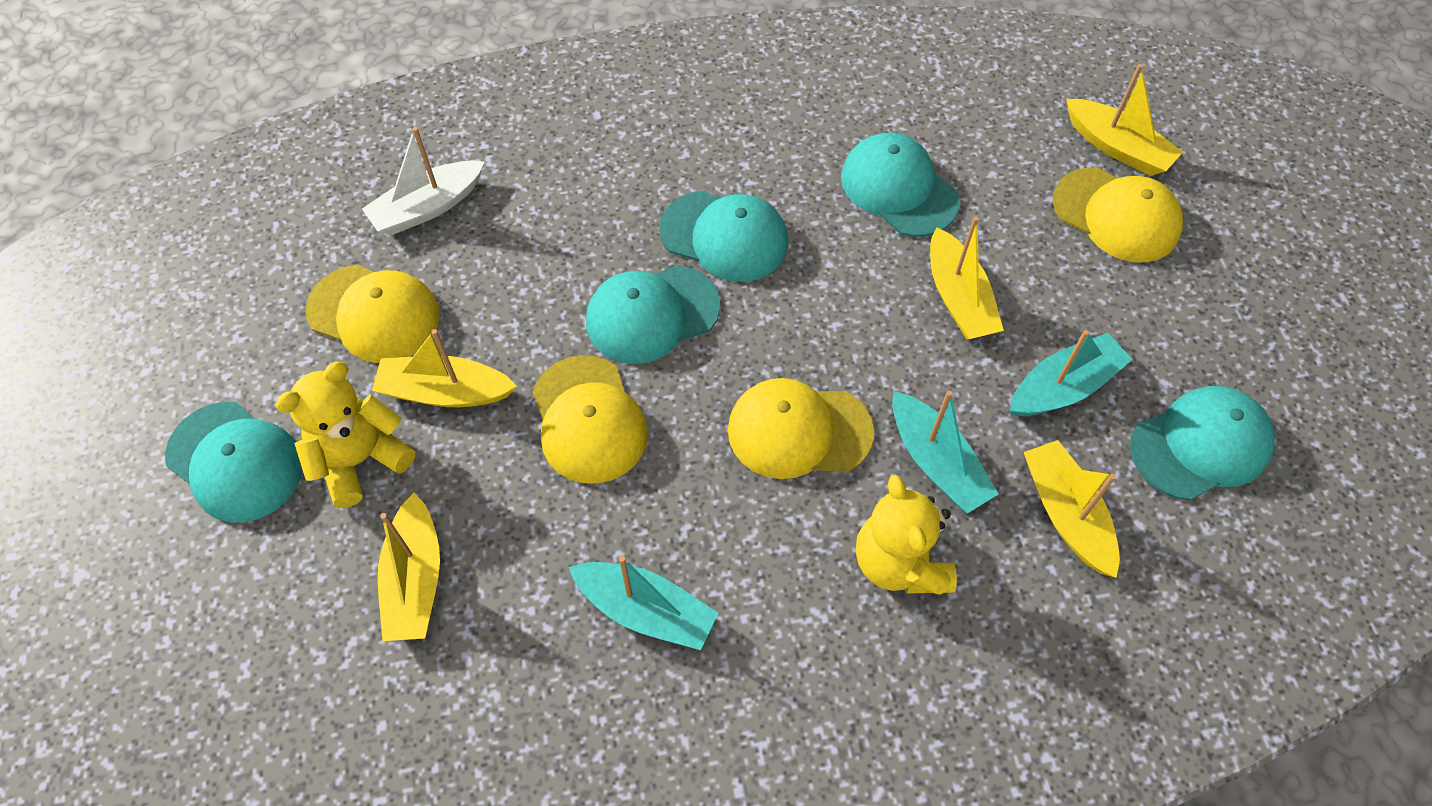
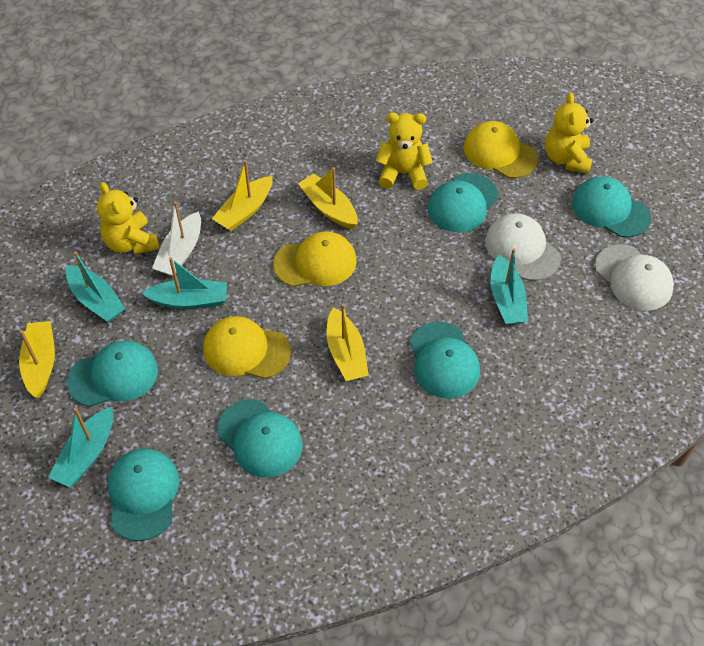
turquoise boat: [569,556,718,650] [892,391,998,513] [1010,330,1133,416] = 3 -> [49,407,113,487] [66,251,126,322] [142,257,227,309] [491,248,528,325] = 4
turquoise cap: [165,402,302,522] [586,265,720,364] [660,191,788,282] [841,133,960,237] [1130,386,1275,501] = 5 -> [67,340,158,407] [108,449,179,541] [217,399,303,478] [410,321,480,399] [428,173,499,232] [572,176,651,238] = 6
white cap: none = 0 -> [485,213,561,281] [595,244,674,310] = 2
yellow boat: [372,329,517,407] [378,493,440,641] [930,216,1004,339] [1024,440,1120,578] [1066,64,1183,176] = 5 -> [19,321,55,398] [212,160,272,231] [298,167,358,229] [327,304,369,381] = 4
yellow cap: [305,265,440,363] [532,355,648,484] [728,378,874,479] [1053,168,1183,262] = 4 -> [203,316,291,379] [273,231,357,287] [463,121,538,178] = 3
yellow teddy bear: [275,362,415,508] [856,474,957,595] = 2 -> [97,182,160,255] [376,112,433,190] [545,93,594,174] = 3

